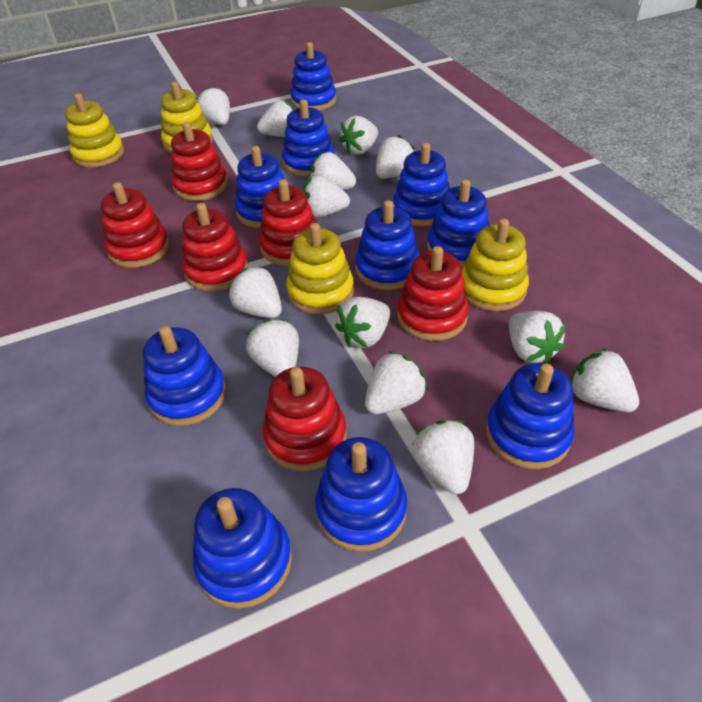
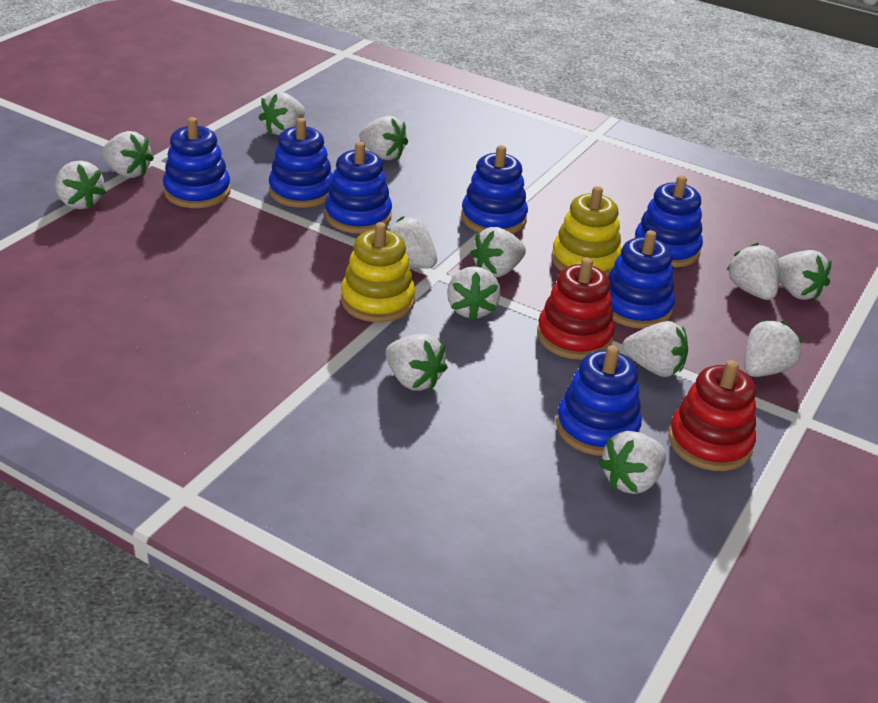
blue stacking toy: [143,326,226,426] [193,488,292,609] [235,146,284,228] [282,100,335,176] [290,42,336,110] [315,437,407,552] [355,200,420,290] [393,143,450,226] [427,179,490,267] [486,363,574,469] = 10 -> [163,117,231,208] [269,118,333,208] [325,142,392,234] [461,145,528,234] [556,345,642,456] [608,230,675,329] [634,175,703,267] = 7
red stacking toy: [101,182,170,268] [171,122,228,201] [182,203,248,291] [259,179,316,266] [262,367,347,472] [397,246,469,341] = 6 -> [537,258,615,360] [668,360,756,471] = 2
yellow stacking toy: [65,93,124,168] [161,81,213,153] [286,223,354,315] [462,219,529,311] = 4 -> [341,222,415,322] [551,186,622,276] = 2

